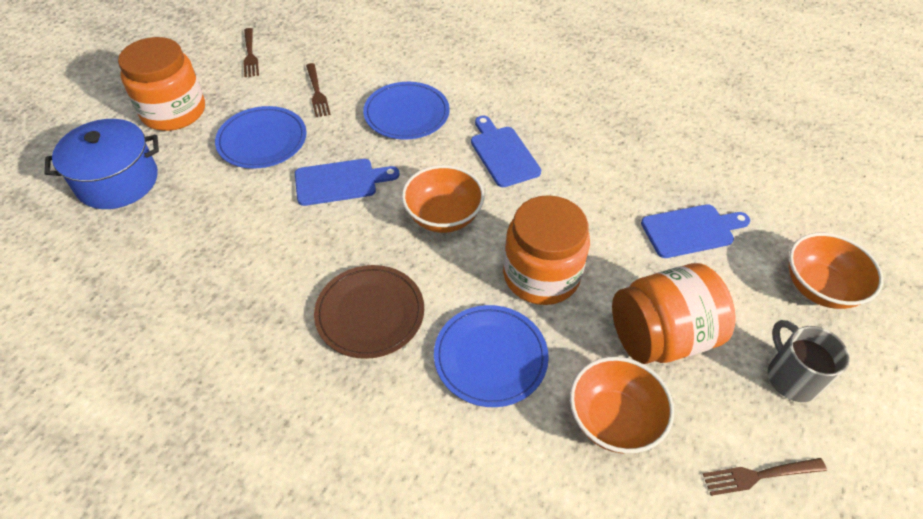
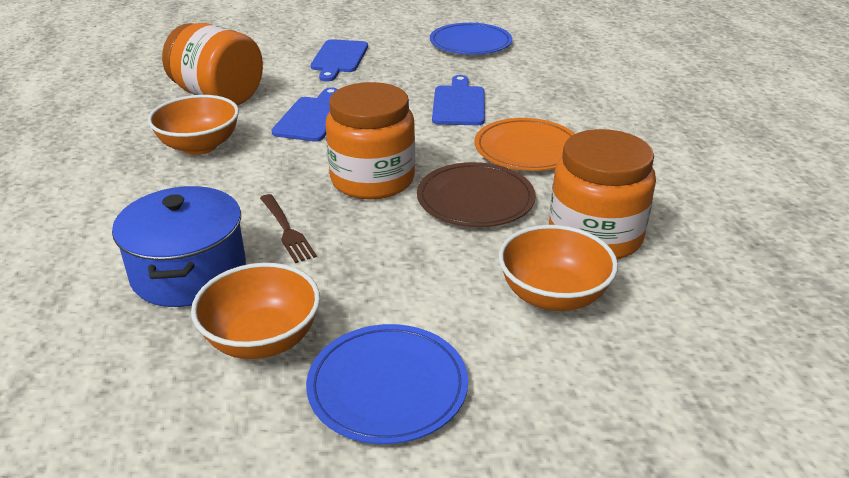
blue plate: [215,106,307,169] [363,82,450,140] [434,305,549,407] = 3 -> [306,324,468,444] [430,23,512,55] = 2
brown fork: [243,28,259,77] [306,63,331,117] [703,458,827,496] = 3 -> [260,194,317,263] = 1
grey mug: [768,320,850,402] = 1 -> none = 0
orange plate: none = 0 -> [474,118,575,171] = 1

